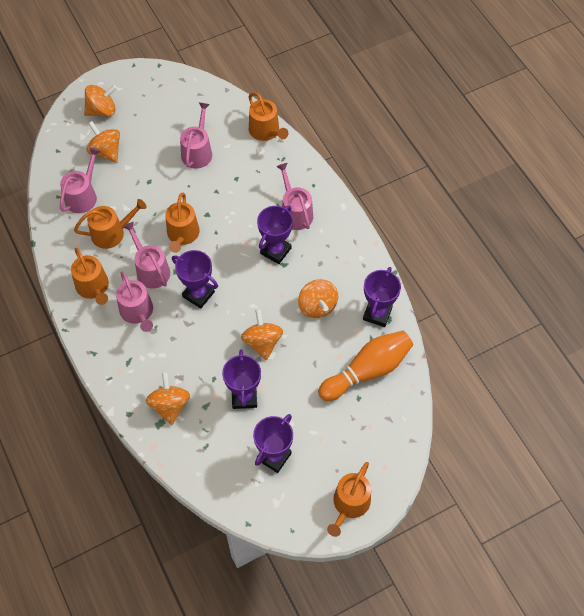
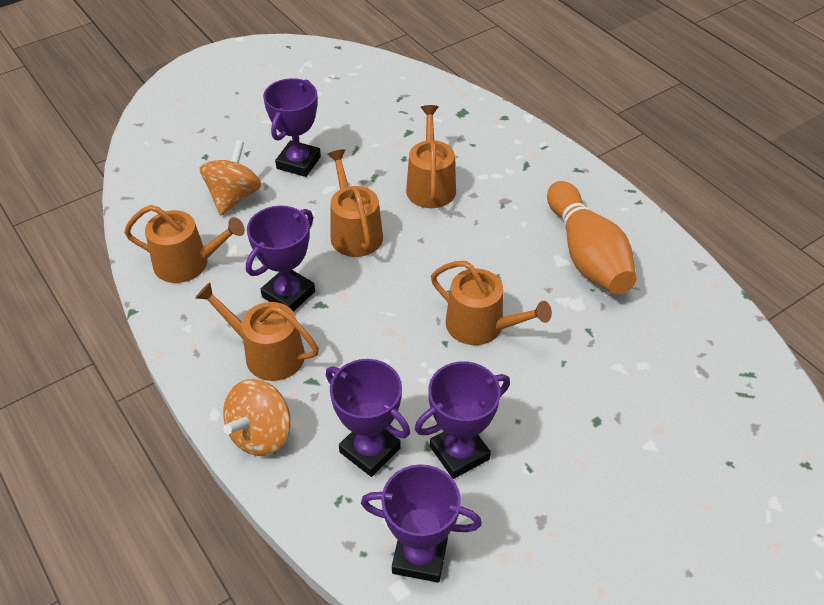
orange spinning top: [84,85,117,116] [86,121,120,163] [146,372,190,425] [241,309,283,360] [298,279,338,318] = 5 -> [200,140,262,216] [223,379,291,456] = 2
pink watering can: [60,147,100,213] [116,272,153,332] [123,222,170,288] [180,102,212,169] [276,163,313,230] = 5 -> none = 0

